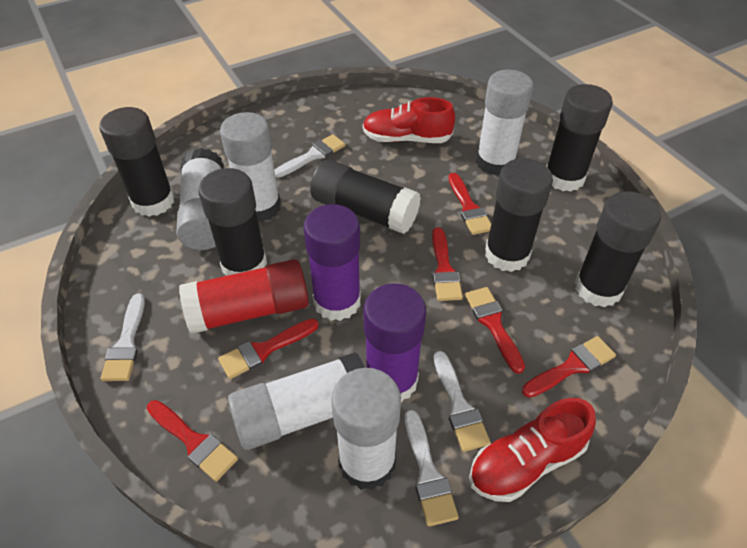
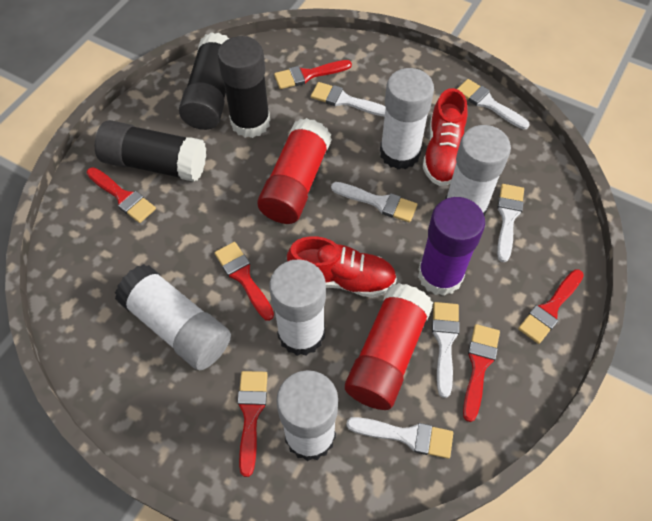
black glue stick: [99,107,175,217] [198,168,267,276] [310,159,421,234] [485,158,553,272] [547,84,613,192] [575,191,661,307] = 6 -> [95,120,206,182] [179,32,229,130] [217,36,270,138] = 3
purple glue stick: [303,204,361,321] [363,283,426,402] = 2 -> [418,197,485,296] = 1
red glue stick: [179,259,309,334] = 1 -> [257,118,332,224] [345,283,433,410] = 2
white brush: [100,293,145,381] [274,134,345,178] [405,410,459,527] [434,351,491,452] = 4 -> [311,82,386,117] [331,182,418,223] [346,417,453,459] [432,302,460,398] [457,79,529,130] [497,184,524,262] = 6

